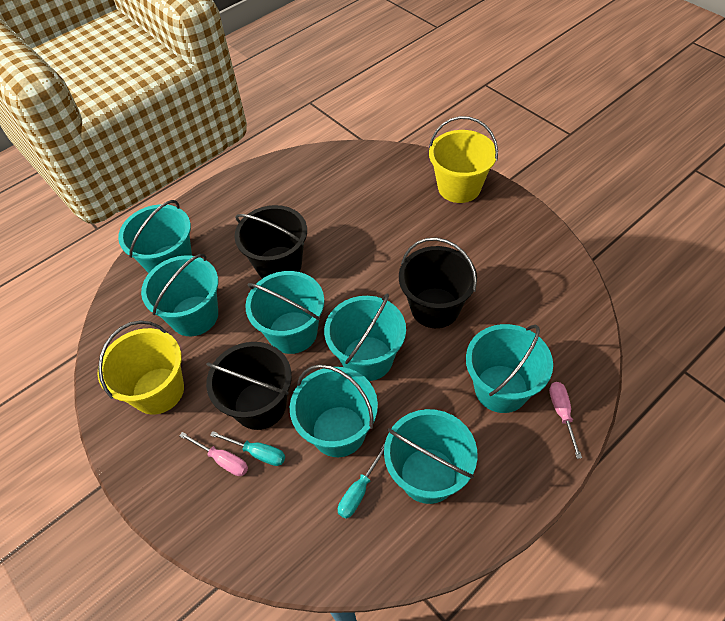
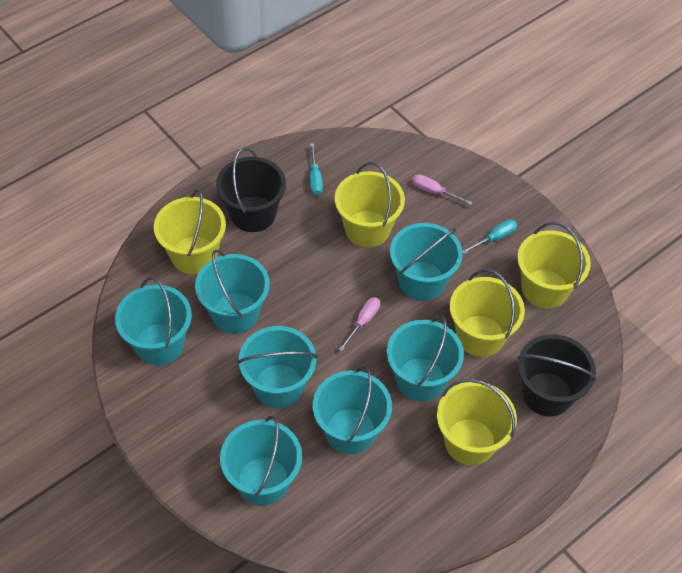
black bucket: [206,342,292,430] [235,205,307,279] [399,237,477,328] = 3 -> [216,147,286,232] [517,334,596,417] = 2
yellow bucket: [98,320,184,415] [429,116,498,203] = 2 -> [154,189,226,274] [335,162,405,247] [437,379,517,465] [450,269,525,357] [517,222,591,308] = 5

